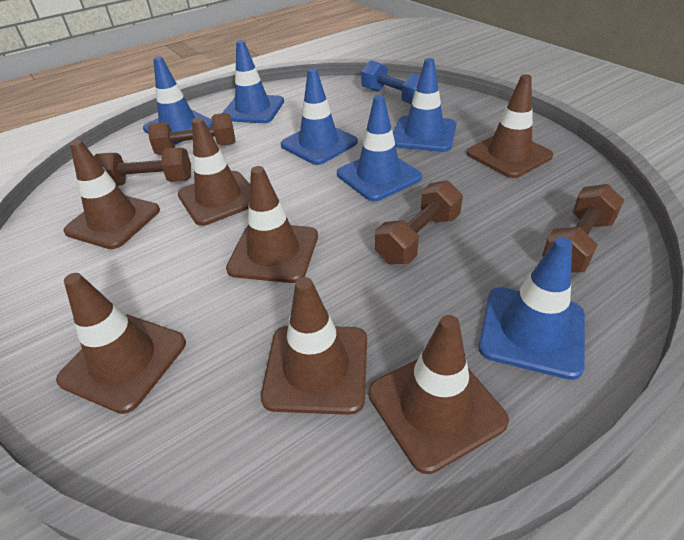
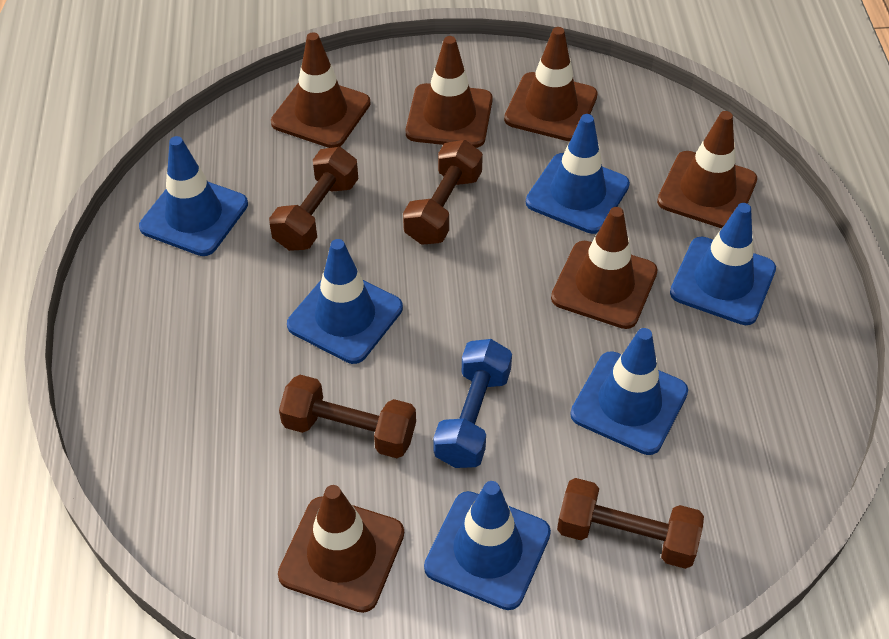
brown traffic cone: [56,273,186,414] [63,140,160,249] [178,117,250,226] [226,166,318,283] [261,277,367,415] [368,315,509,474] [467,74,553,178] = 7 -> [271,32,370,148] [278,485,404,613] [406,36,493,148] [504,27,598,141] [551,207,658,329] [657,111,757,228] = 6

